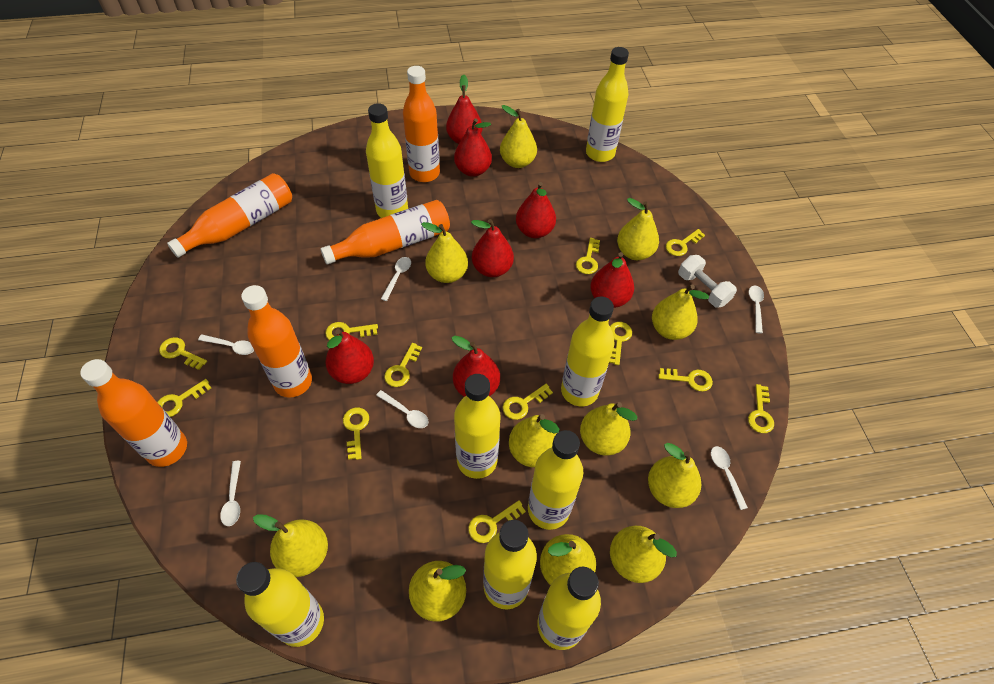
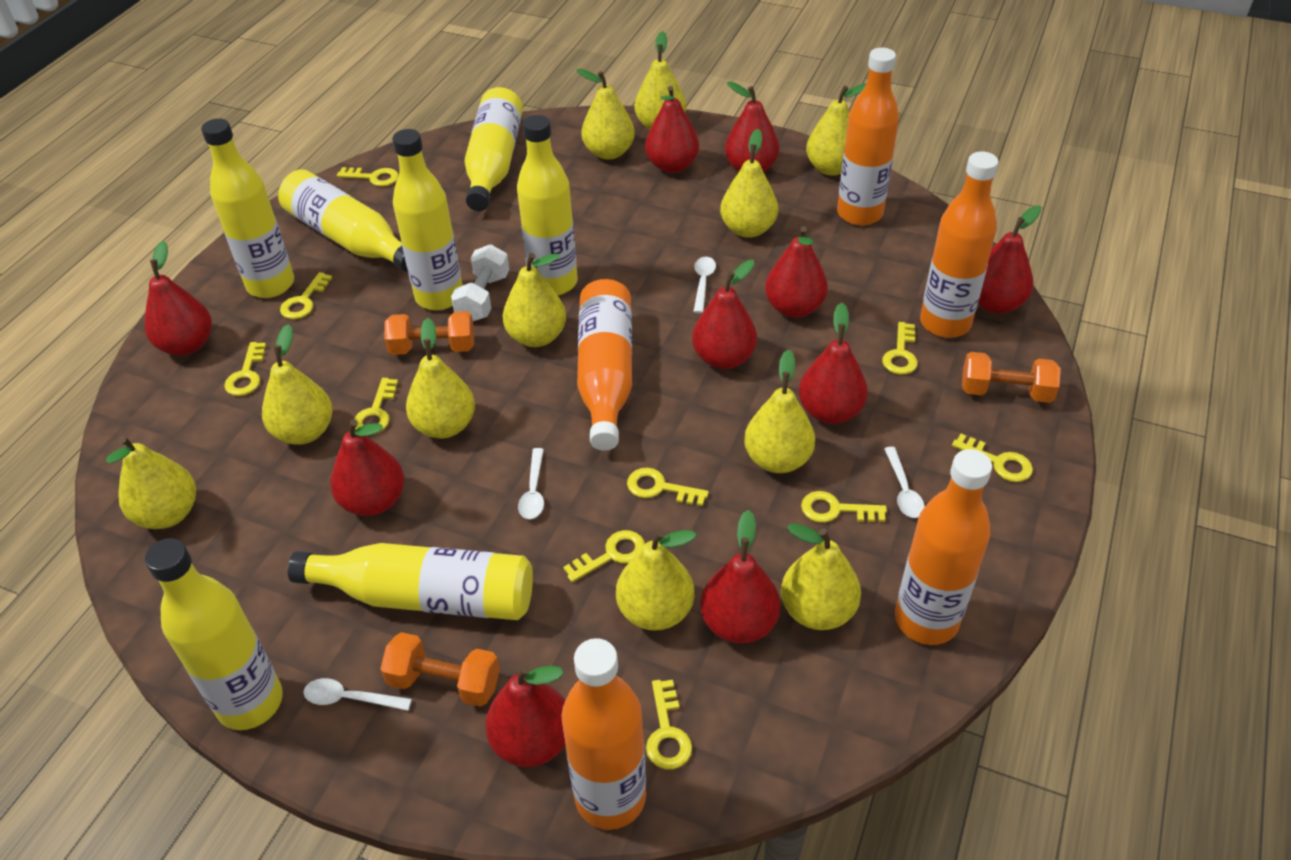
orange dumbbell: none = 0 -> [380,632,500,707] [385,311,474,355] [962,352,1061,403] = 3
red pear: [326,329,374,384] [446,75,483,144] [451,336,500,397] [454,118,492,177] [471,219,514,277] [516,182,556,238] [590,252,634,308] = 7 -> [144,241,212,356] [330,419,404,516] [485,665,566,767] [645,86,699,173] [692,260,757,369] [700,510,780,643] [725,81,779,172] [765,226,828,318] [799,303,868,424] [978,206,1042,314] = 10
white spoon: [198,334,254,355] [220,461,241,526] [376,390,429,428] [381,257,411,301] [711,446,748,510] [749,286,764,334] = 6 -> [303,678,412,711] [518,448,544,519] [693,257,716,313] [884,447,925,518] = 4
yellow bottle: [236,562,324,647] [366,103,408,218] [454,374,501,479] [483,520,537,609] [528,430,583,530] [538,567,601,650] [561,297,615,406] [586,47,629,162] = 8 -> [145,538,283,730] [201,118,294,298] [278,169,408,272] [288,543,533,620] [392,129,463,310] [465,87,523,211] [517,115,578,295] = 7
yellow key: [157,379,211,417] [159,337,207,370] [325,322,378,340] [343,408,369,460] [384,343,422,387] [468,500,526,543] [502,384,553,420] [576,238,600,274] [609,322,632,365] [658,368,713,392] [666,229,705,256] [748,384,774,433] = 12 -> [224,342,266,396] [280,272,332,319] [337,167,399,186] [354,378,398,435] [563,530,645,582] [627,468,709,506] [646,680,692,769] [801,491,887,523] [882,322,918,375] [952,434,1033,482] = 10

